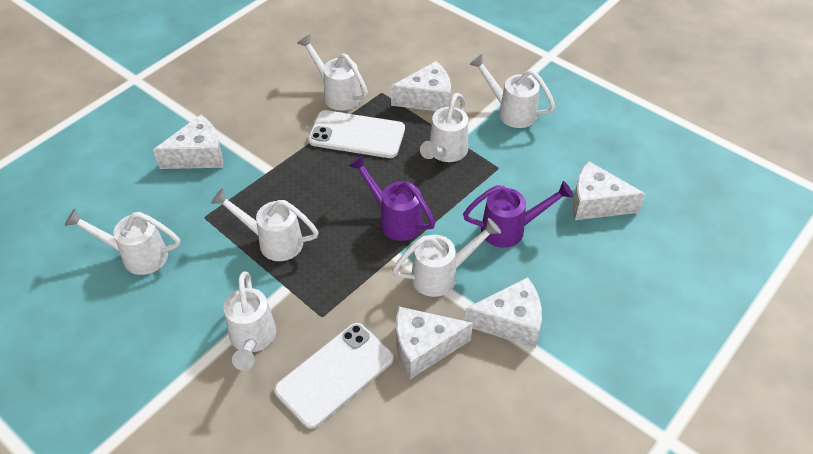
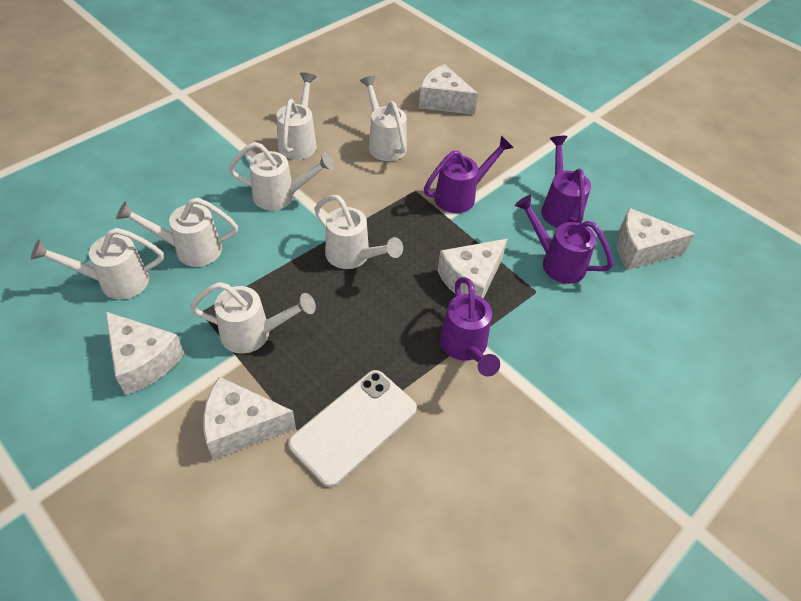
purple watering can: [348,155,435,241] [463,181,573,248] = 2 -> [424,136,514,213] [440,277,500,376] [515,195,613,284] [541,136,591,228] = 4
white phone: [274,323,394,429] [308,110,405,158] = 2 -> [288,370,417,487] = 1

